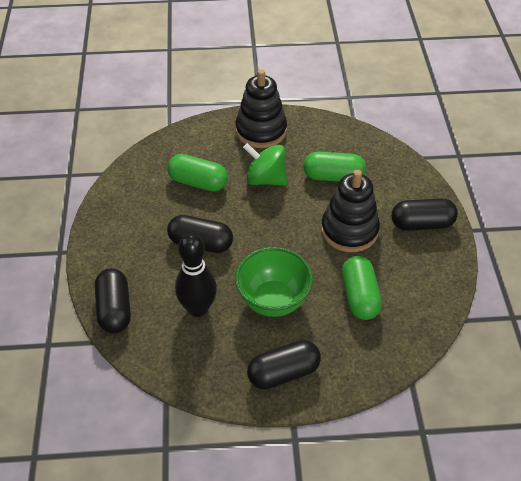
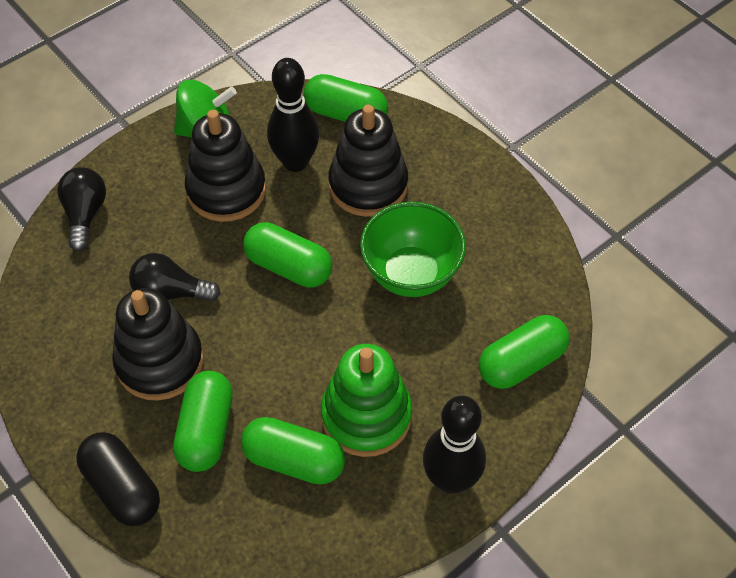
black bowling pin: [175,233,217,317] = 1 -> [267,58,319,172] [423,396,486,494] = 2
black capsule: [95,268,131,333] [167,215,233,253] [247,340,321,389] [391,198,458,231] = 4 -> [76,432,160,526] = 1
black light bulb: none = 0 -> [57,167,106,251] [129,253,221,302] = 2
black stacking toy: [235,69,287,148] [321,170,380,252] = 2 -> [112,288,204,401] [185,110,266,222] [328,105,408,217] = 3
green capsule: [167,154,228,192] [303,152,366,182] [342,256,382,320] = 3 -> [173,371,233,472] [241,417,345,485] [243,222,332,288] [304,74,388,122] [479,315,570,389] = 5
green stacking toy: none = 0 -> [321,344,412,457] = 1

